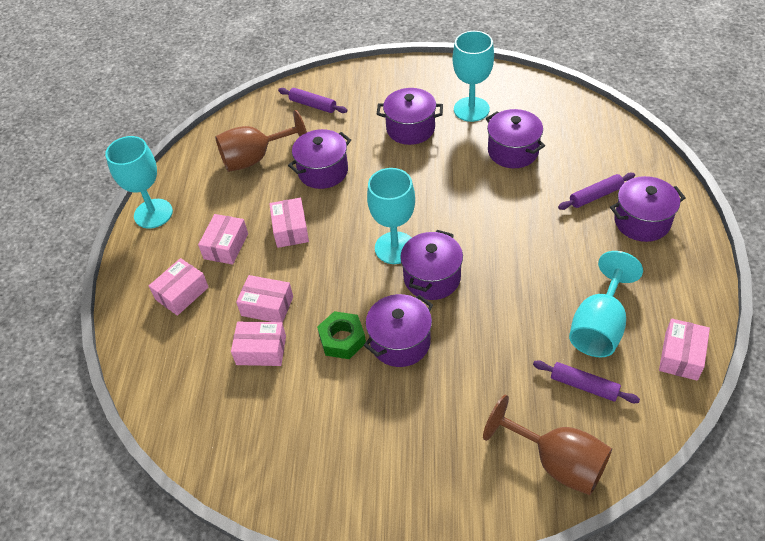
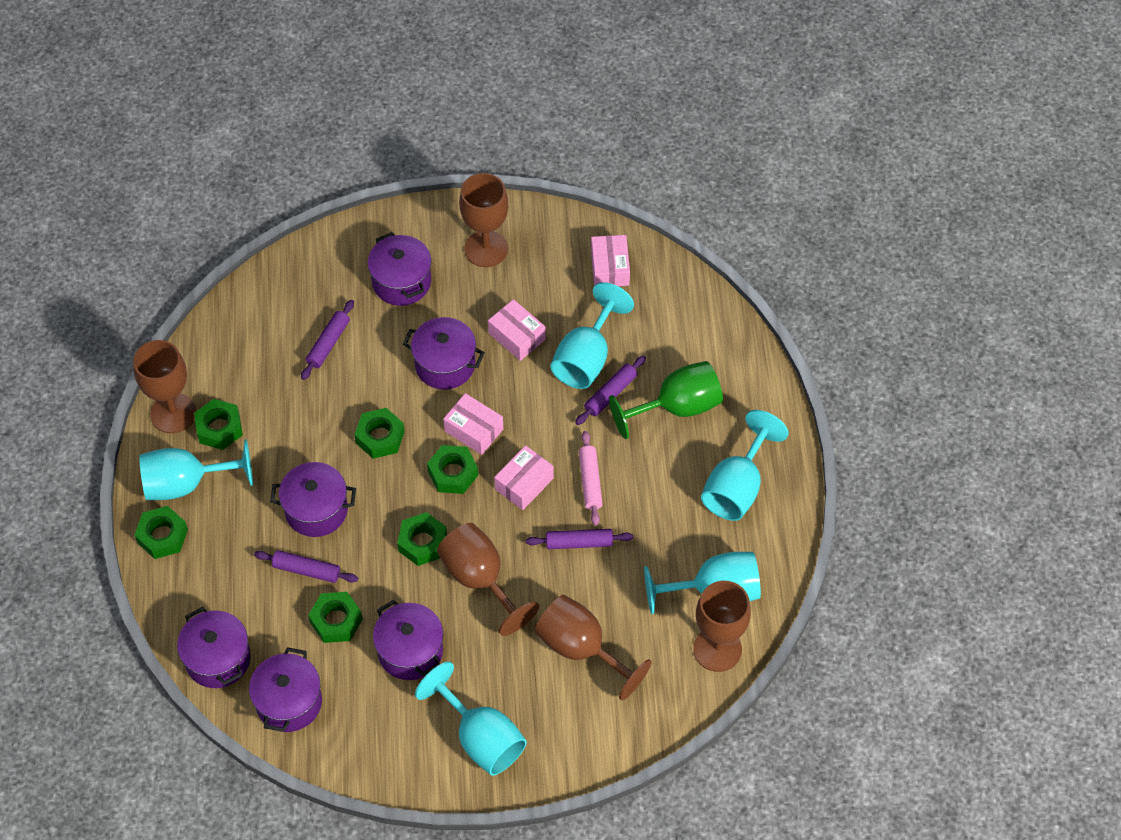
brown goblet: [215,110,307,172] [483,394,612,495] = 2 -> [133,340,196,433] [437,523,539,636] [459,173,508,267] [535,595,652,701] [693,581,751,672] = 5
green goblet: none = 0 -> [609,361,723,439] = 1
green nut: [317,311,366,359] = 1 -> [134,506,188,559] [194,399,243,450] [308,592,363,643] [354,408,405,459] [397,512,447,566] [427,445,478,494] = 6
pink box: [149,258,209,316] [198,214,248,265] [231,322,286,366] [236,275,293,323] [269,198,309,248] [659,318,710,381] = 6 -> [443,393,503,455] [488,299,546,361] [494,445,554,510] [591,235,630,286] = 4
pink rolling pin: none = 0 -> [579,431,603,526] = 1
purple rolling pin: [278,88,347,113] [533,360,640,403] [558,173,635,210] = 3 -> [254,550,358,583] [301,300,354,380] [526,529,633,549] [575,355,646,425] = 4
turquoise goblet: [105,136,173,229] [367,168,415,264] [452,31,494,122] [569,251,643,357] = 4 -> [140,439,253,500] [415,662,527,776] [550,282,634,389] [644,552,761,614] [701,410,789,521] = 5

